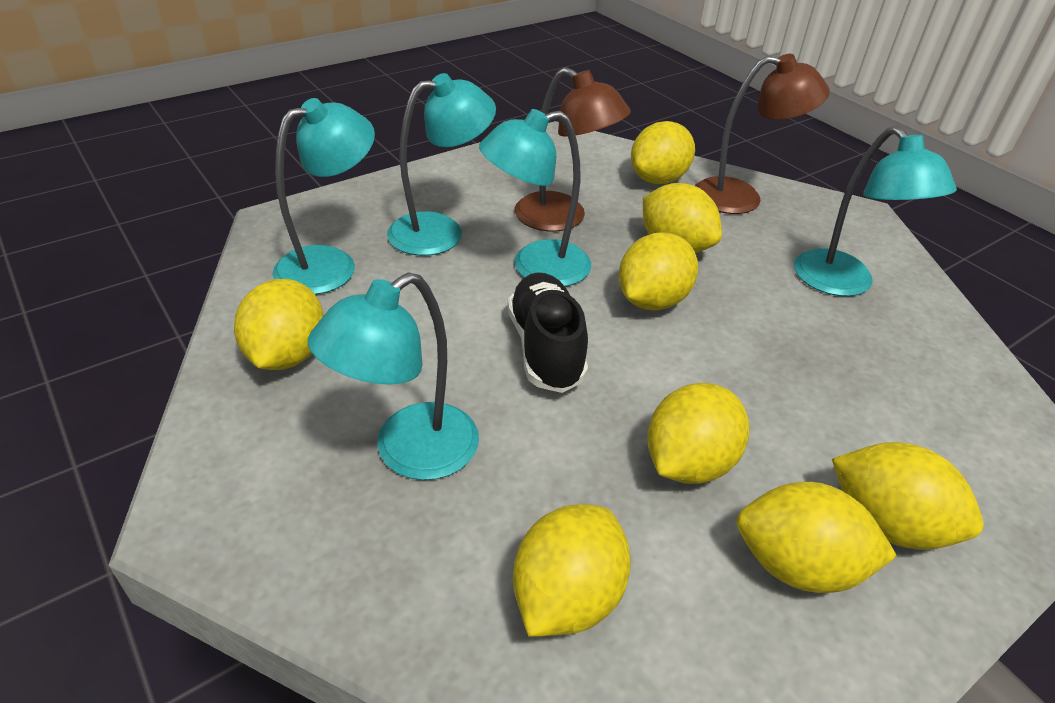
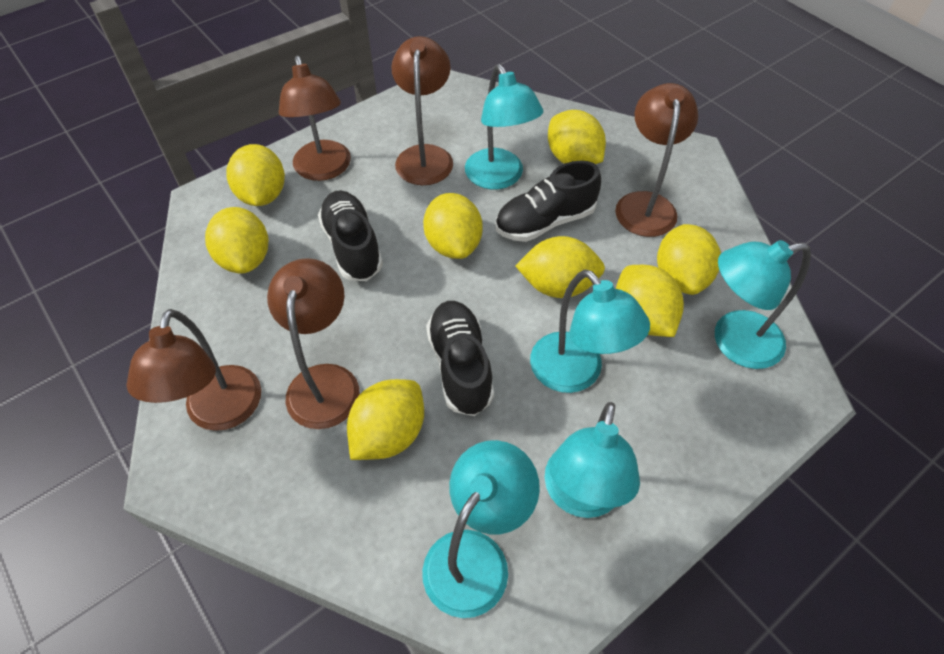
black shoe: [508,272,588,393] = 1 -> [318,190,383,281] [426,301,494,416] [495,161,601,242] = 3
brown lamp: [515,67,631,232] [695,54,830,214] = 2 -> [126,309,261,431] [267,258,360,429] [279,56,351,181] [391,36,453,185] [615,83,698,237] = 5

